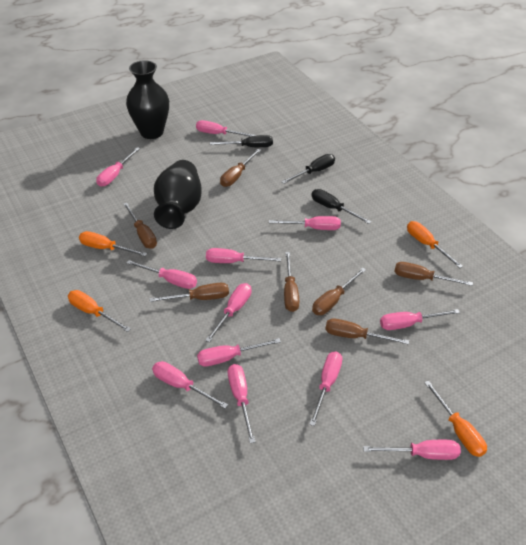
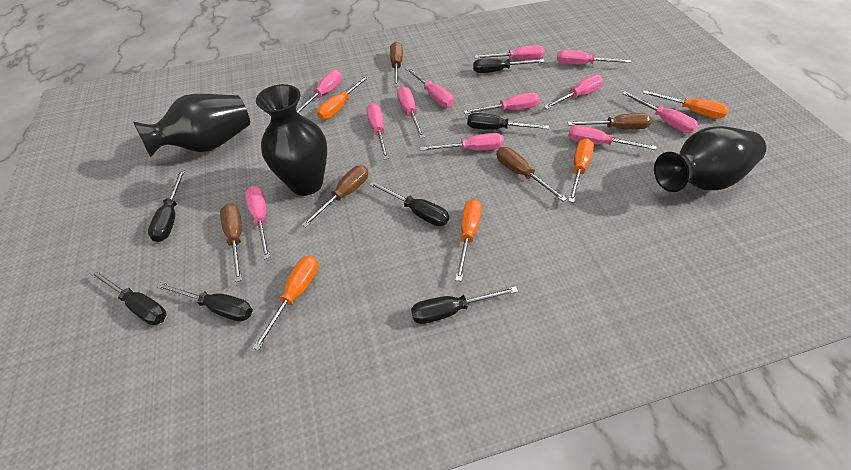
black screwdriver: [210,135,273,147] [281,154,335,184] [312,189,371,224] = 3 -> [90,270,166,325] [148,170,185,242] [156,282,253,322] [369,181,449,226] [411,286,518,324] [467,113,549,130] [473,58,545,73] = 7
black vase: [126,60,169,139] [154,160,202,229] = 2 -> [133,94,250,158] [256,84,327,196] [654,126,766,192] = 3
brown screwdriver: [123,203,157,249] [149,283,229,302] [220,149,261,187] [284,252,299,312] [312,268,366,315] [325,318,409,345] [394,262,473,286] = 7 -> [220,203,242,282] [302,165,368,227] [390,42,403,86] [496,147,567,202] [567,113,652,129] = 5
orange screwdriver: [68,290,131,332] [79,231,147,256] [407,221,463,268] [424,380,487,457] = 4 -> [253,256,318,350] [317,76,369,120] [455,199,482,281] [568,138,594,203] [643,90,728,119] = 5

